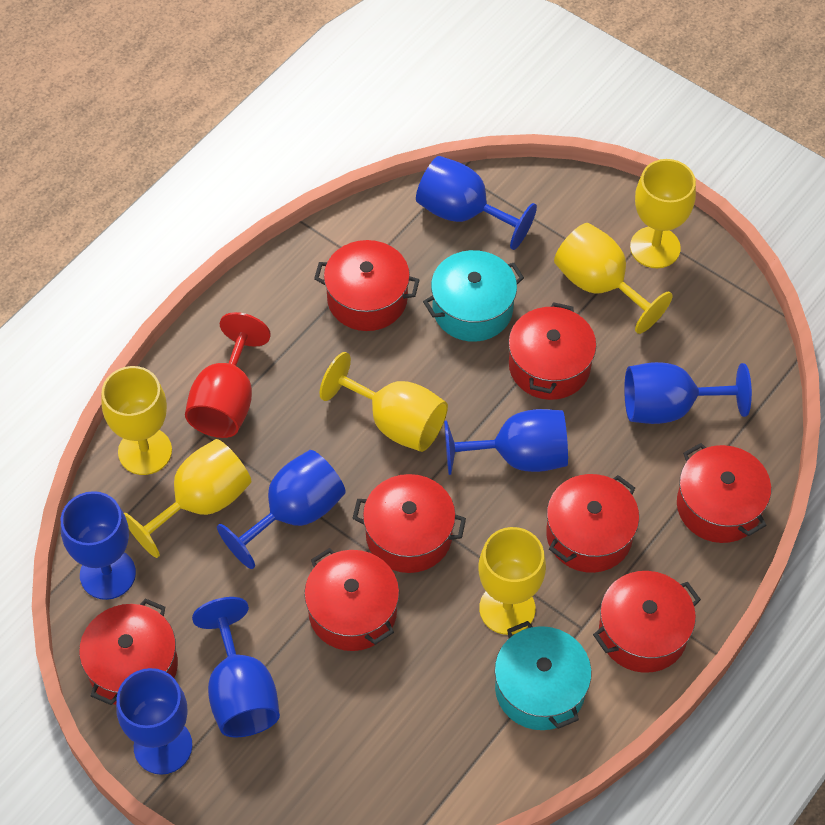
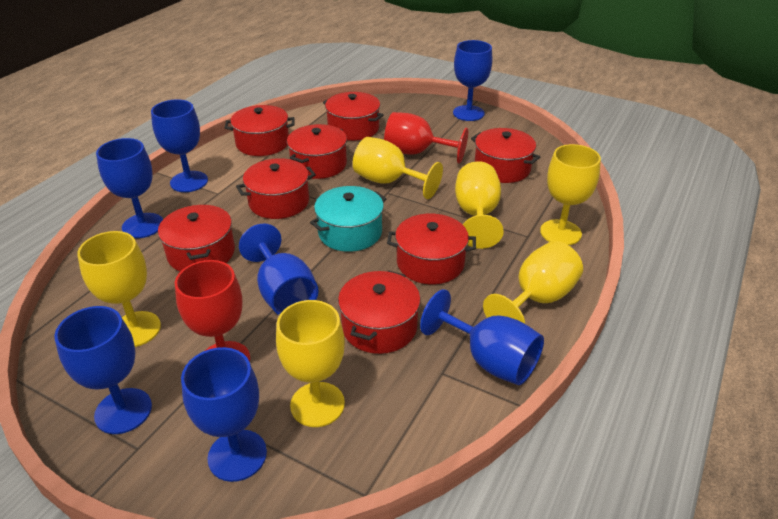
red goblet: [185,312,271,438] = 1 -> [175,260,250,362] [384,112,468,164] = 2
turquoise pot: [423,250,524,342] [495,621,592,730] = 2 -> [310,186,386,252] = 1

